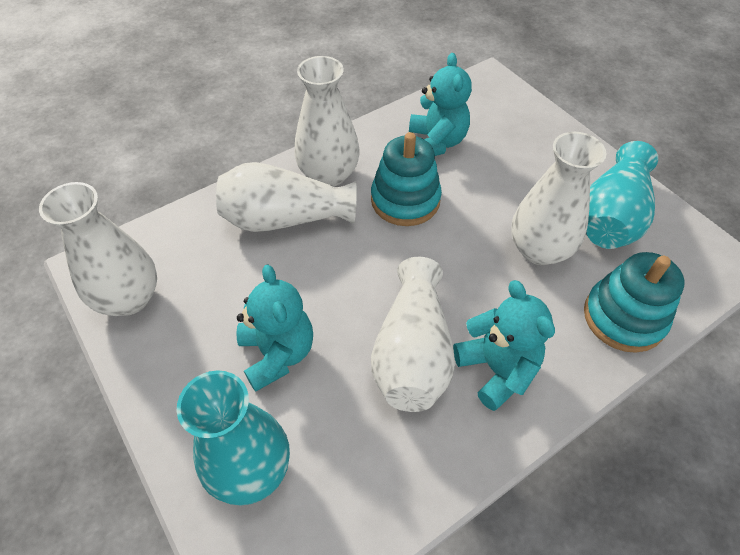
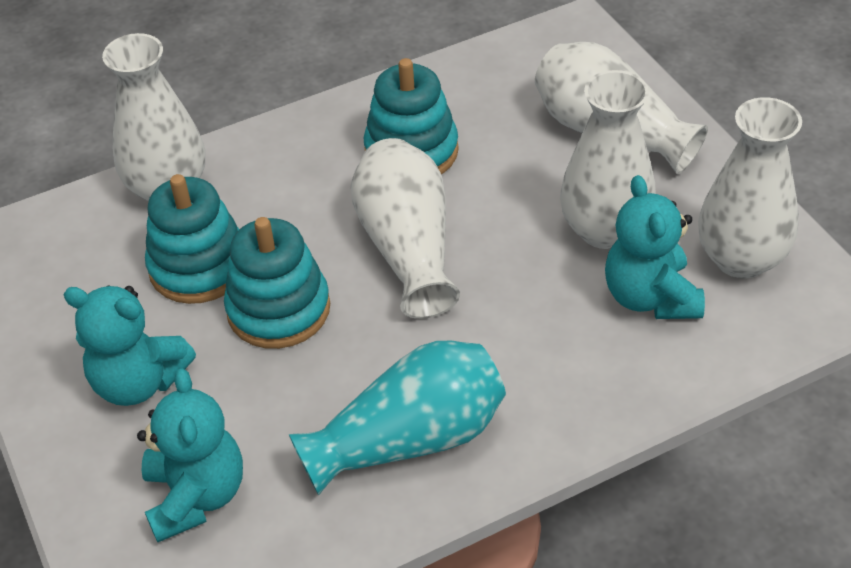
turquoise stacking toy: [371,132,442,226] [584,252,685,353] = 2 -> [145,174,240,304] [224,217,330,349] [364,58,459,174] = 3
turquoise vase: [177,370,290,505] [586,141,658,249] = 2 -> [289,341,506,495] = 1

